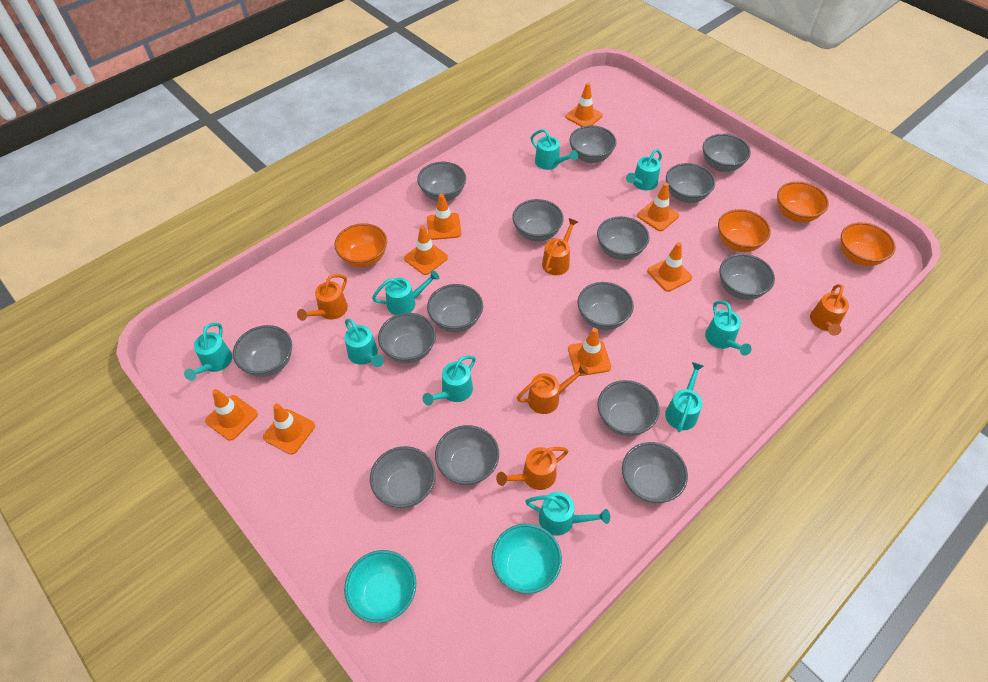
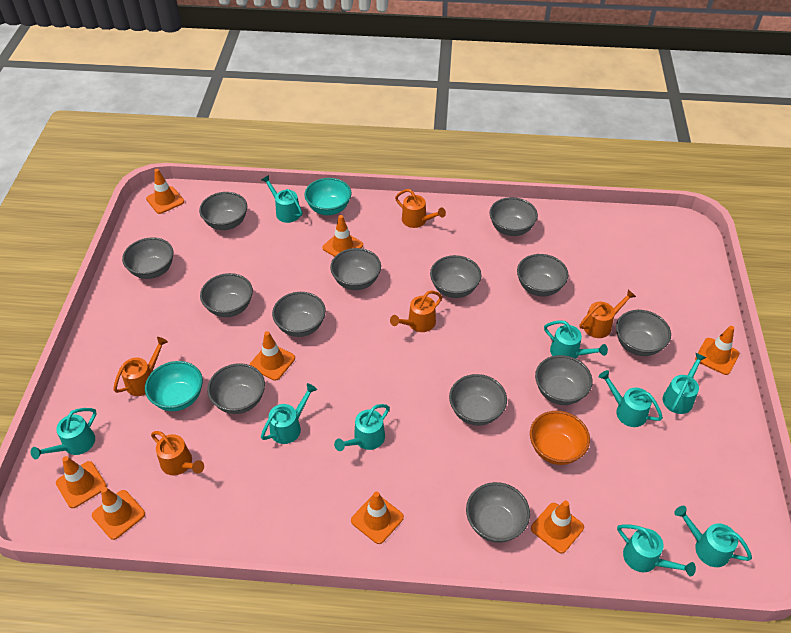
grey bowl: [233,325,292,377] [370,446,436,508] [378,313,436,363] [417,162,466,201] [427,284,483,332] [435,425,499,485] [512,199,564,241] [569,125,616,163] [578,282,634,330] [597,216,649,260] [598,380,660,436] [622,442,688,504] [666,163,715,203] [703,134,751,172] [719,254,775,300] = 15 -> [122,237,174,279] [199,192,247,230] [200,273,253,317] [207,363,265,414] [272,292,326,337] [330,248,381,290] [430,255,481,298] [449,374,507,426] [466,482,530,543] [490,197,538,236] [517,254,569,296] [535,355,593,405] [616,310,671,356] = 13
orange bowl: [334,223,387,267] [718,209,771,252] [777,181,829,223] [840,222,896,266] = 4 -> [530,411,590,465] = 1

